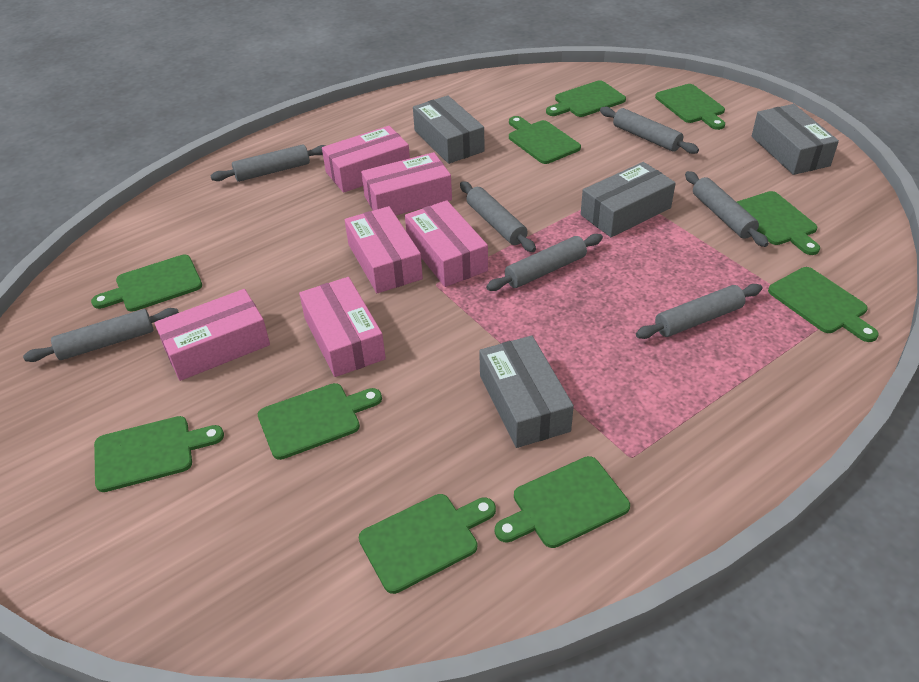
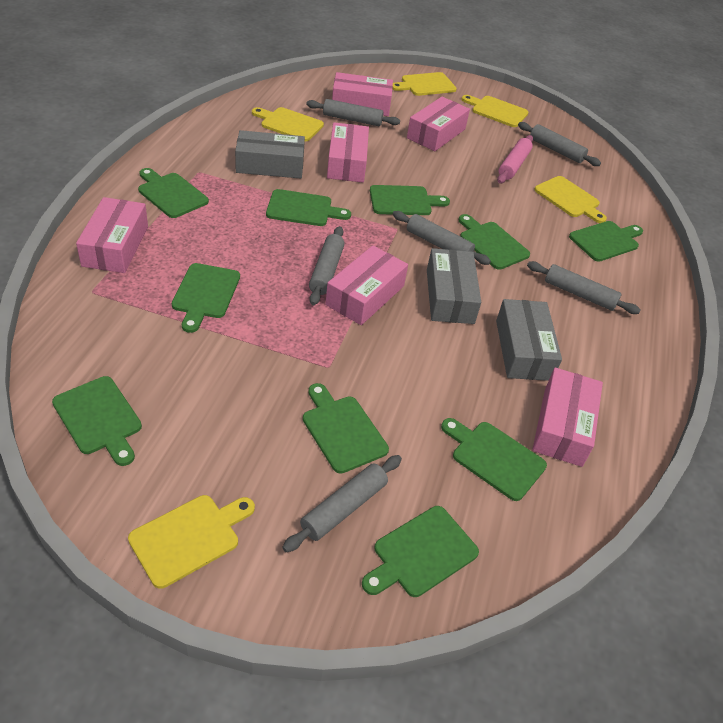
grey box: [413,95,485,164] [479,336,574,448] [581,162,676,237] [752,104,839,175] = 4 -> [235,130,305,179] [427,248,481,324] [496,299,562,381] = 3
grey rolling pin: [23,308,179,362] [211,144,326,182] [460,181,536,252] [486,234,603,291] [600,107,699,154] [636,284,762,339] [685,171,769,247] = 7 -> [282,455,402,552] [306,99,400,126] [309,226,345,305] [393,211,491,265] [518,122,601,166] [527,261,641,314] = 6
pink rolling pin: none = 0 -> [497,135,533,184] = 1
yellow cutting board: none = 0 -> [128,495,255,589] [252,107,324,142] [393,72,457,96] [461,95,529,127] [534,176,607,223] = 5

